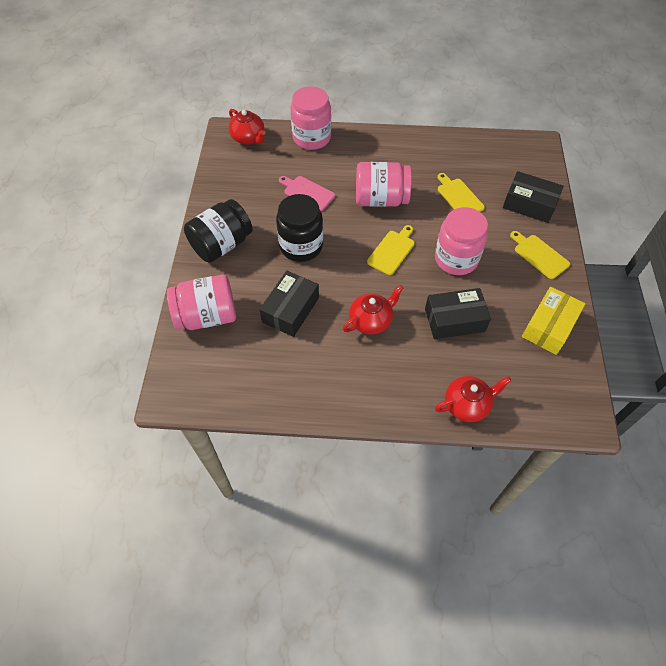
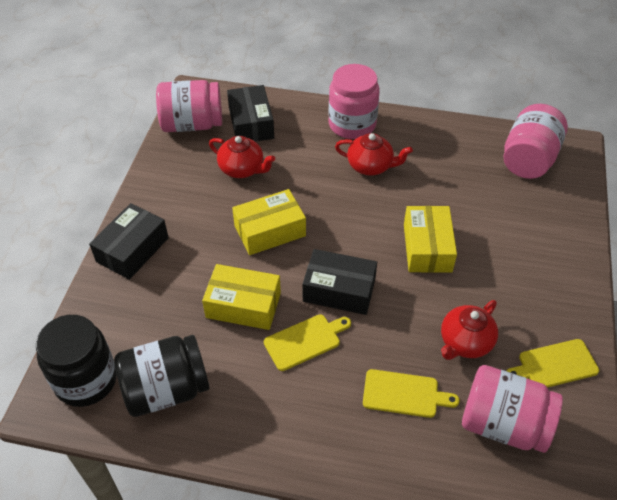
pink cutting board: [279,176,335,211] = 1 -> none = 0
yellow box: [522,286,586,355] = 1 -> [202,264,281,330] [232,189,306,255] [404,206,457,273] = 3

